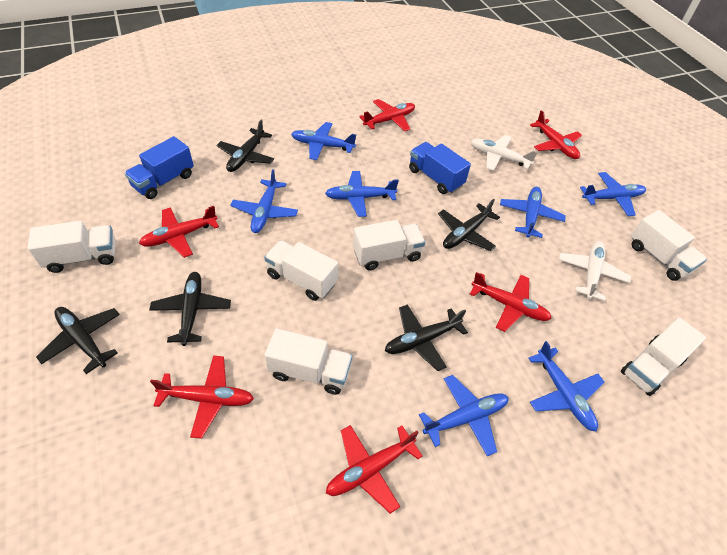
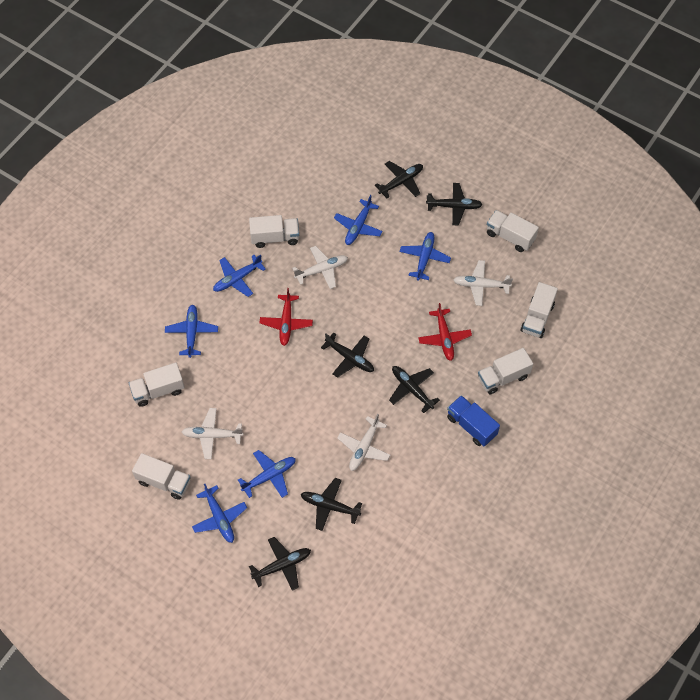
black plane: [36,307,120,374] [149,272,231,346] [217,120,274,172] [385,304,468,371] [438,199,500,251] = 5 -> [249,537,311,591] [301,478,362,531] [321,332,374,378] [375,161,423,198] [389,366,440,413] [426,183,483,226] = 6
blue plane: [230,169,298,233] [291,122,356,160] [325,171,399,217] [419,375,509,456] [500,187,566,238] [528,341,604,432] [580,172,646,216] = 7 -> [165,305,218,358] [192,484,247,543] [213,255,266,297] [238,450,296,498] [334,195,383,245] [399,232,451,280] = 6
blue truck: [124,136,194,199] [409,142,471,194] = 2 -> [447,395,500,446] = 1
red plane: [139,206,219,258] [150,356,254,439] [326,425,423,514] [359,99,415,131] [470,272,552,332] [530,110,582,159] = 6 -> [259,288,313,346] [418,303,472,361] = 2
white plane: [471,135,538,171] [559,241,631,301] = 2 -> [182,408,244,459] [292,246,348,289] [337,414,390,471] [453,260,513,306] = 4

